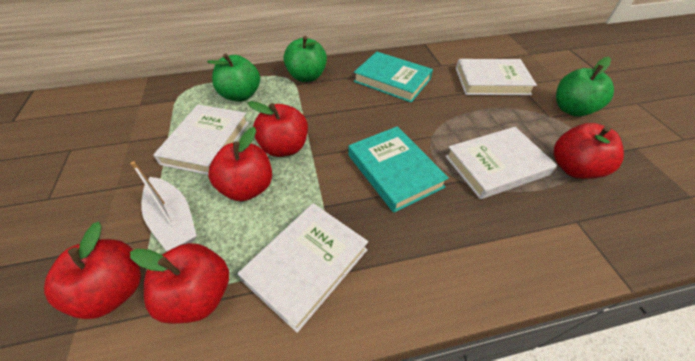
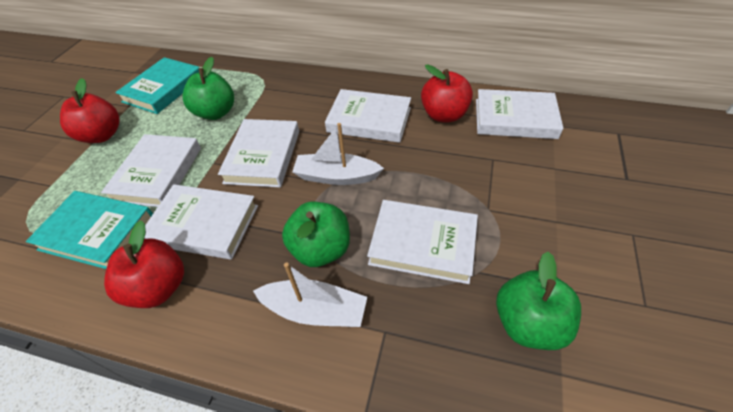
red apple: [44,222,141,319] [130,243,229,324] [208,127,272,201] [248,101,308,157] [554,123,624,179] = 5 -> [60,78,120,143] [104,220,184,308] [421,64,473,122] = 3
white boat: [130,161,197,251] = 1 -> [253,262,367,327] [292,123,384,185] = 2
white book: [153,105,249,175] [237,203,368,333] [445,127,557,199] [456,59,537,95] = 4 -> [101,134,201,207] [144,184,258,259] [218,119,299,188] [325,89,411,143] [367,200,478,284] [476,89,563,139] = 6

